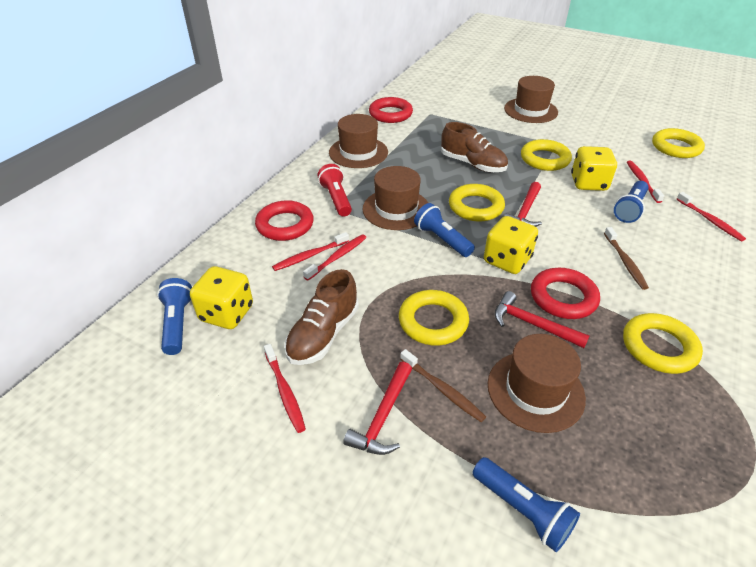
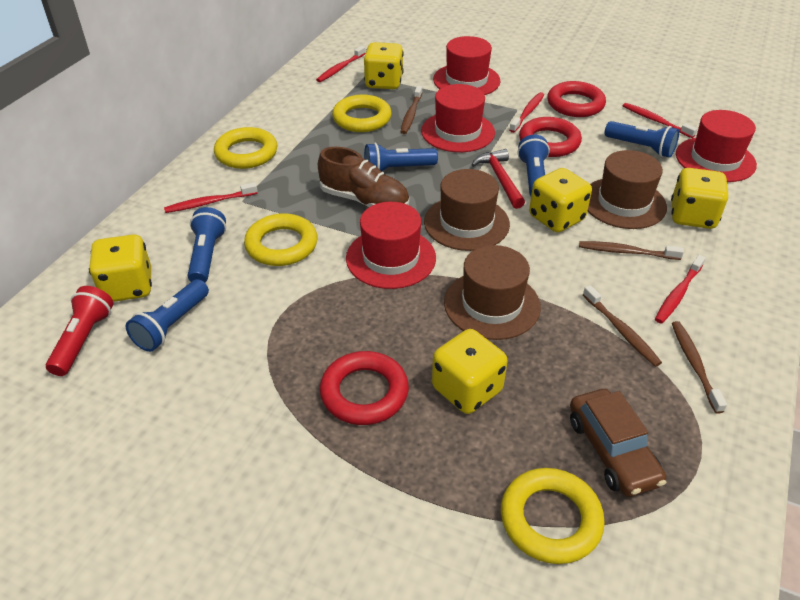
blue flashlight: [157,278,192,355] [414,203,475,257] [473,457,580,552] [614,181,648,223] = 4 -> [125,279,209,352] [187,207,226,283] [364,143,438,172] [518,135,550,196] [605,121,679,158] = 5
brown car: none = 0 -> [570,389,667,497] = 1
brown hat: [329,114,388,168] [362,166,428,230] [488,334,586,433] [504,76,558,123] = 4 -> [424,169,510,251] [444,245,541,340] [588,150,667,229] = 3
brown shoe: [284,269,359,365] [441,122,508,172] = 2 -> [318,147,409,207] = 1
brown toothbrush: [400,349,486,422] [604,227,649,290] = 2 -> [401,85,422,134] [579,241,684,260] [583,285,662,367] [672,321,727,414] = 4
red hammer: [343,362,412,455] [494,291,589,348] [504,182,542,227] = 3 -> [471,149,525,209] = 1
red hat: none = 0 -> [346,202,436,289] [421,84,495,152] [433,36,501,95] [676,110,757,182] = 4
yellow dice: [190,266,253,329] [484,216,538,274] [571,146,617,191] = 3 -> [89,234,152,302] [364,42,404,89] [432,329,508,414] [529,168,592,233] [671,168,728,229] = 5
yellow ring: [399,290,469,345] [449,184,505,222] [521,139,572,171] [623,313,703,374] [652,128,705,158] = 5 -> [214,127,277,169] [244,213,318,266] [332,95,392,132] [501,468,605,564] = 4

